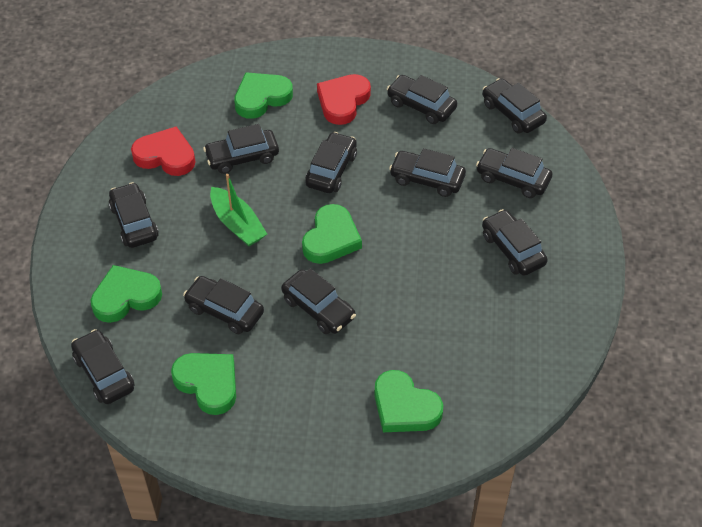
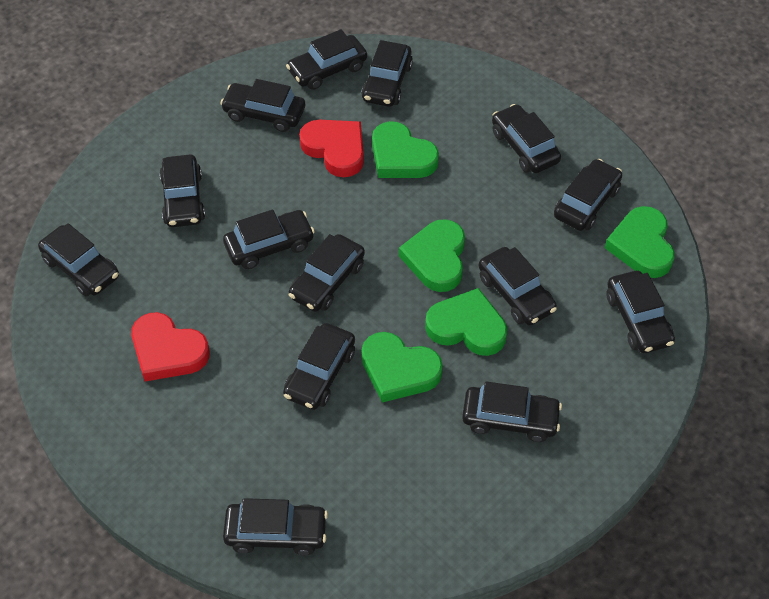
black car: [71,329,134,404] [109,182,159,248] [183,276,264,334] [203,124,279,174] [281,268,356,334] [305,132,357,193] [387,75,457,124] [389,148,466,197] [476,148,552,198] [482,209,548,276] [483,78,547,134] = 11 -> [38,223,119,297] [159,155,205,227] [220,79,305,132] [223,210,315,269] [223,498,328,555] [283,323,355,410] [286,29,367,90] [288,234,365,312] [361,40,413,107] [462,381,562,442] [479,247,557,326] [492,104,561,173] [554,159,622,231] [606,271,675,353] = 14
green boat: [210,174,267,246] = 1 -> none = 0

